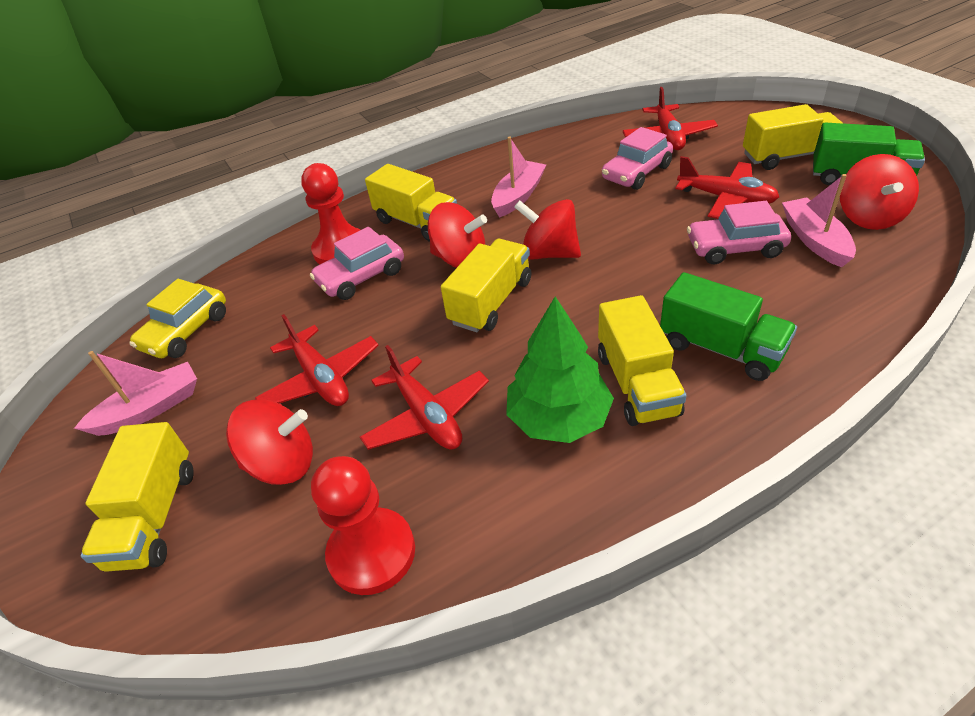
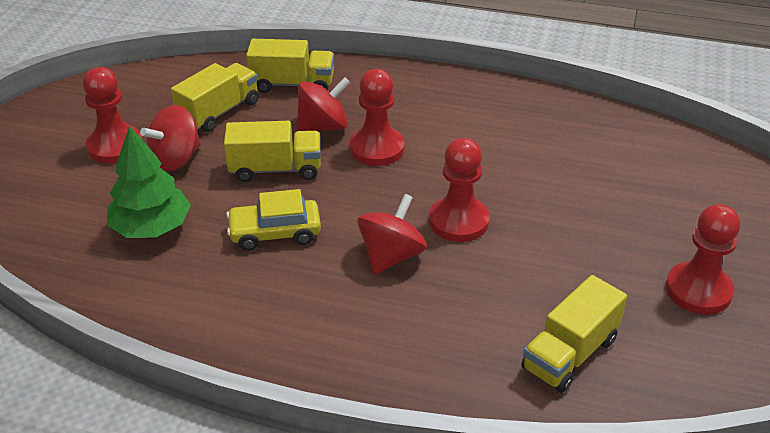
green truck: [660,272,797,381] [813,123,925,185] = 2 -> none = 0
pink boat: [74,351,197,436] [491,136,546,218] [782,174,856,267] = 3 -> none = 0
pink car: [310,227,404,300] [602,127,673,190] [687,201,791,264] = 3 -> none = 0
red pawn: [301,163,361,264] [311,456,415,595] = 2 -> [83,67,142,164] [350,69,404,166] [429,138,490,242] [666,204,740,315] = 4
red plane: [255,314,379,406] [360,345,489,450] [623,87,718,150] [675,156,779,219] = 4 -> none = 0
red spinning top: [226,399,313,485] [428,202,487,268] [514,199,581,260] [840,154,919,230] = 4 -> [140,105,201,171] [296,77,350,132] [358,194,427,275] = 3
yellow truck: [81,422,194,572] [365,164,457,242] [441,239,531,332] [598,295,687,426] [743,104,844,170] = 5 -> [171,63,259,132] [224,121,321,182] [246,39,334,93] [521,275,627,393] = 4

